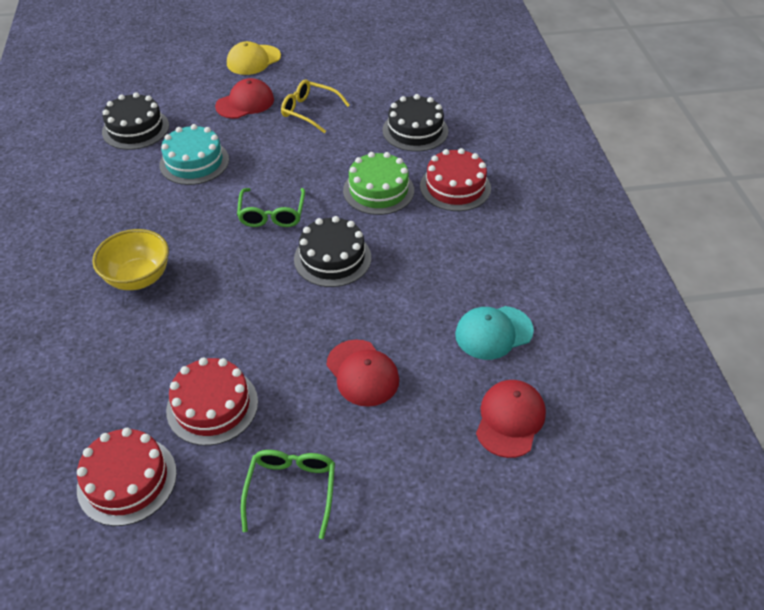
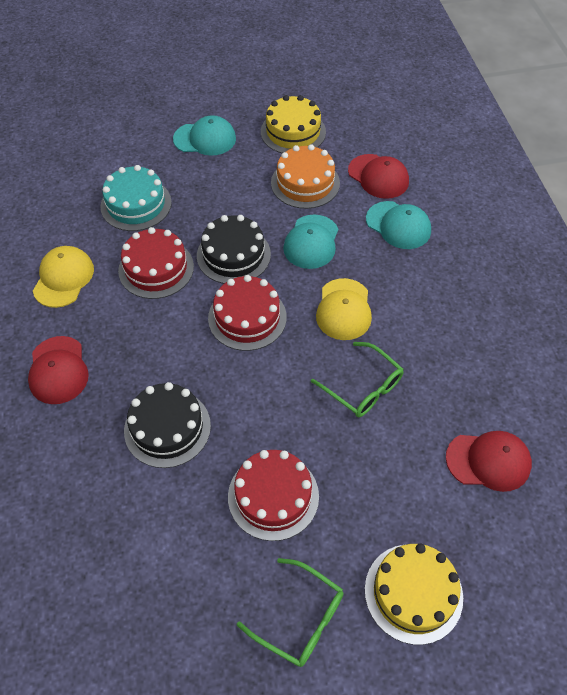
black cake: [102,92,169,150] [294,216,371,287] [382,94,448,152] = 3 -> [124,382,211,468] [197,215,271,284] = 2
green cake: [343,152,414,215] = 1 -> none = 0
orange cake: none = 0 -> [271,144,340,209] = 1
turquoise cap: [455,306,534,360] = 1 -> [173,115,236,156] [283,215,338,269] [366,201,431,249] = 3
yellow bowl: [92,229,169,290] = 1 -> none = 0
yellow cake: none = 0 -> [261,95,326,153] [365,544,463,645] = 2
yellow cap: [227,41,281,75] = 1 -> [33,246,94,308] [316,278,372,340] = 2
yellow glasses: [281,80,350,133] = 1 -> none = 0

